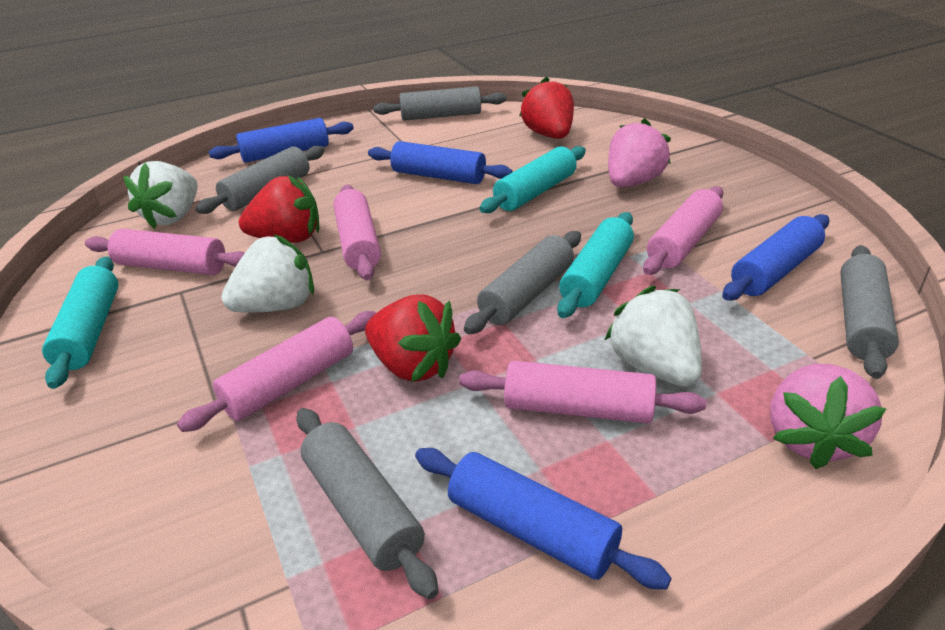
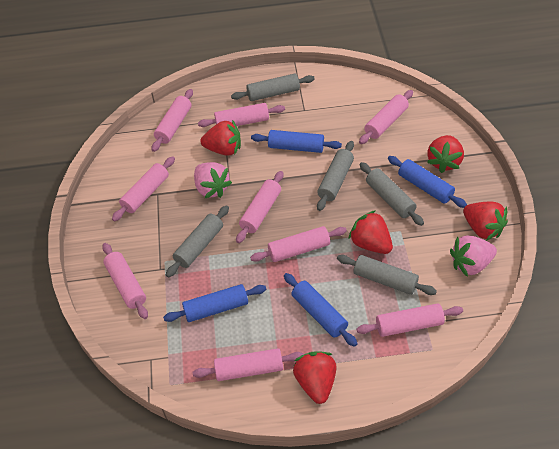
pink rolling pin: [85,229,245,275] [177,311,376,432] [334,185,381,280] [459,361,706,424] [643,186,723,275] = 5 -> [102,243,148,319] [112,156,175,221] [151,89,193,152] [193,348,304,381] [198,103,285,127] [236,171,283,243] [250,226,347,262] [356,303,463,337] [359,90,413,144] = 9
red strawberry: [239,175,320,243] [365,294,461,382] [519,77,574,139] = 3 -> [200,120,241,156] [293,352,337,404] [349,210,393,254] [427,135,464,173] [463,202,508,241] = 5
turquoise rolling pin: [42,256,118,389] [479,146,586,213] [557,212,634,318] = 3 -> none = 0
white strawberry: [123,161,197,229] [221,234,314,313] [604,286,702,387] = 3 -> none = 0

